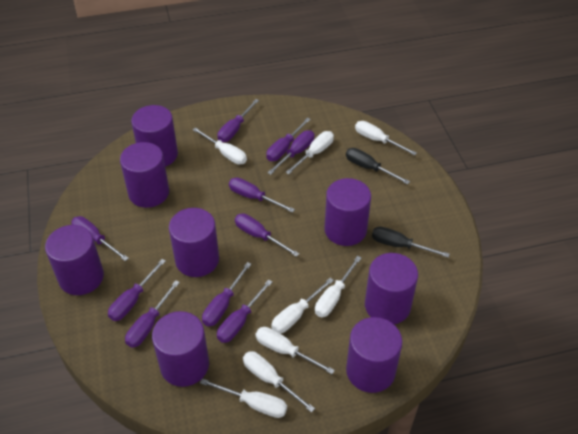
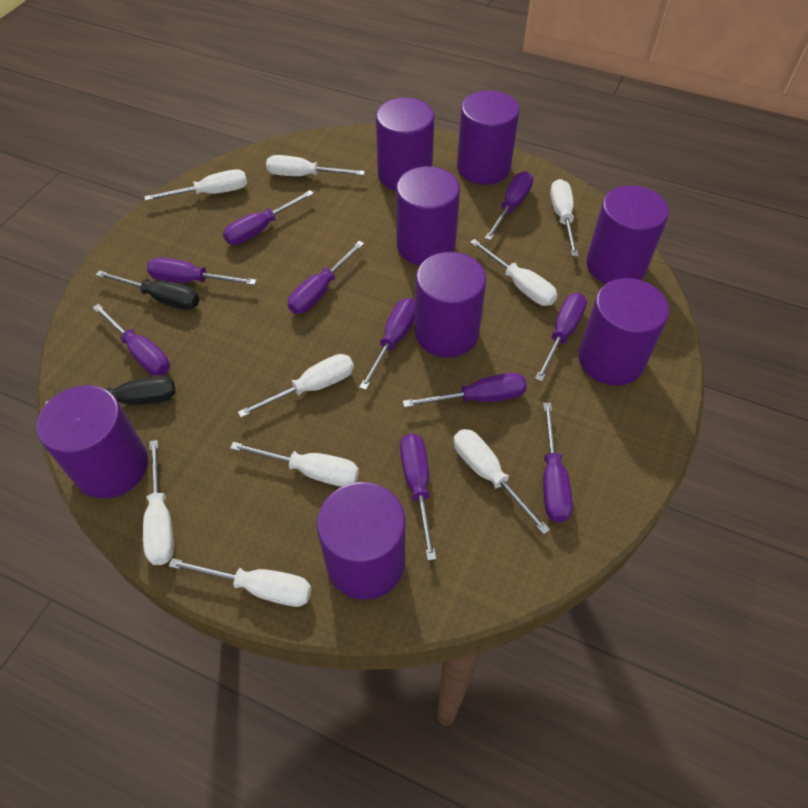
white screwdriver: [193,127,247,165] [200,378,287,418] [243,351,315,412] [256,327,335,374] [271,278,334,333] [285,131,334,174] [315,256,361,317] [355,121,417,156] = 8 -> [143,440,174,565] [144,169,247,201] [169,558,312,607] [230,442,359,487] [238,354,354,418] [266,155,365,176] [454,429,550,535] [470,239,557,306] [550,179,579,256] = 9

